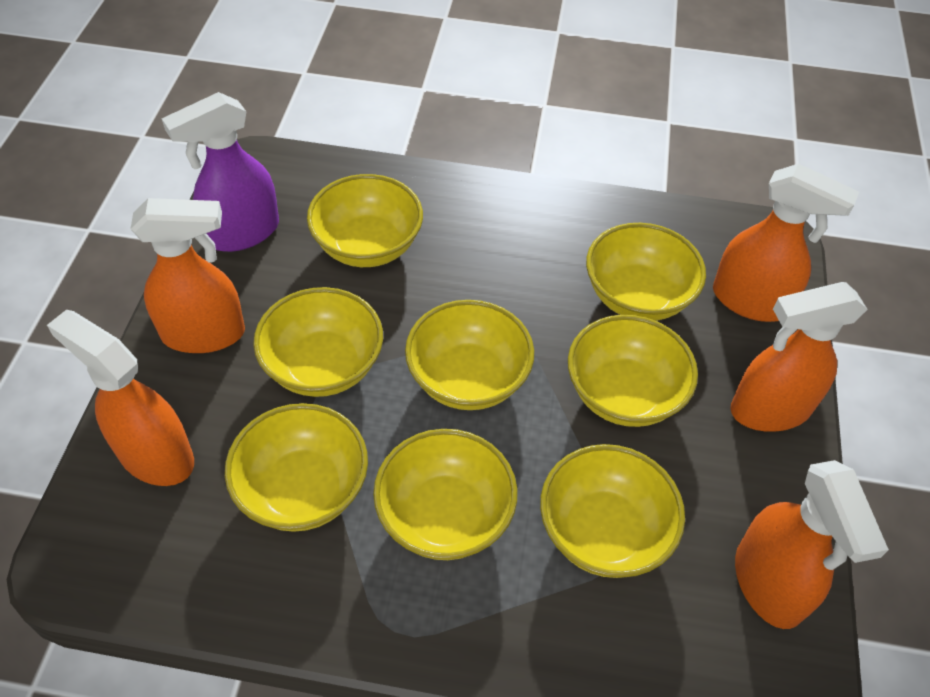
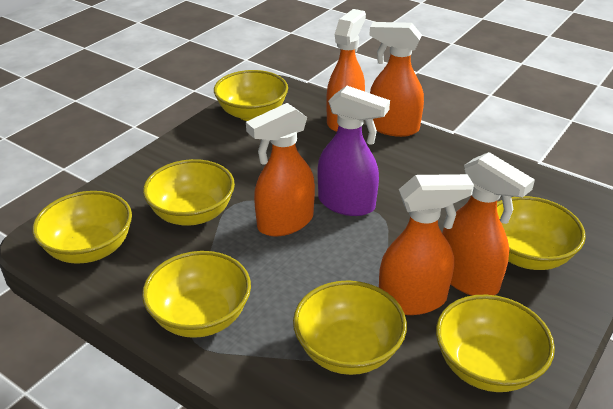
yellow bowl: [225,403,368,532] [253,287,383,397] [307,174,423,267] [373,429,517,560] [405,300,534,410] [540,444,685,578] [568,315,698,427] [586,223,706,321] = 8 -> [32,191,132,264] [142,251,251,338] [143,159,235,226] [214,70,288,121] [293,281,407,375] [436,295,555,392] [497,196,586,270] = 7

